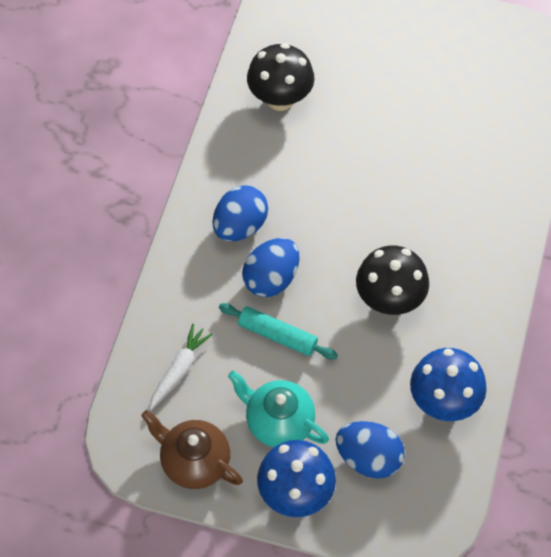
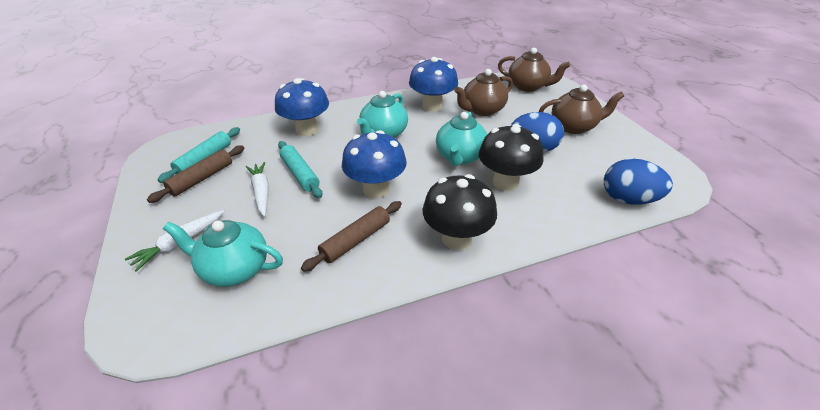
blue egg: [213,185,268,241] [242,238,300,297] [336,421,405,479] = 3 -> [511,112,564,152] [604,159,673,205] = 2
blue mushroom: [257,440,336,517] [410,348,487,421] = 2 -> [275,78,329,136] [342,130,407,198] [409,57,458,112] = 3
brown rolling pin: none = 0 -> [147,145,244,203] [301,201,402,272] = 2
brown teapot: [141,410,243,489] = 1 -> [454,69,513,116] [498,48,570,92] [539,84,624,134] = 3
turquoise rolling pin: [219,303,338,359] = 1 -> [158,127,240,183] [278,141,322,198] = 2
turquoise teapot: [228,371,329,447] = 1 -> [163,220,283,287] [357,91,408,138] [436,112,487,166] = 3
white carrot: [149,324,213,410] = 1 -> [125,210,224,272] [246,162,269,217] = 2

